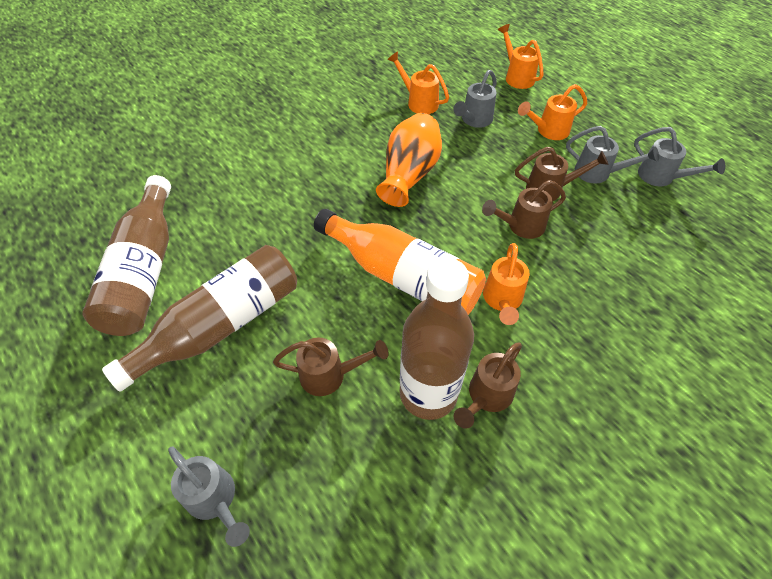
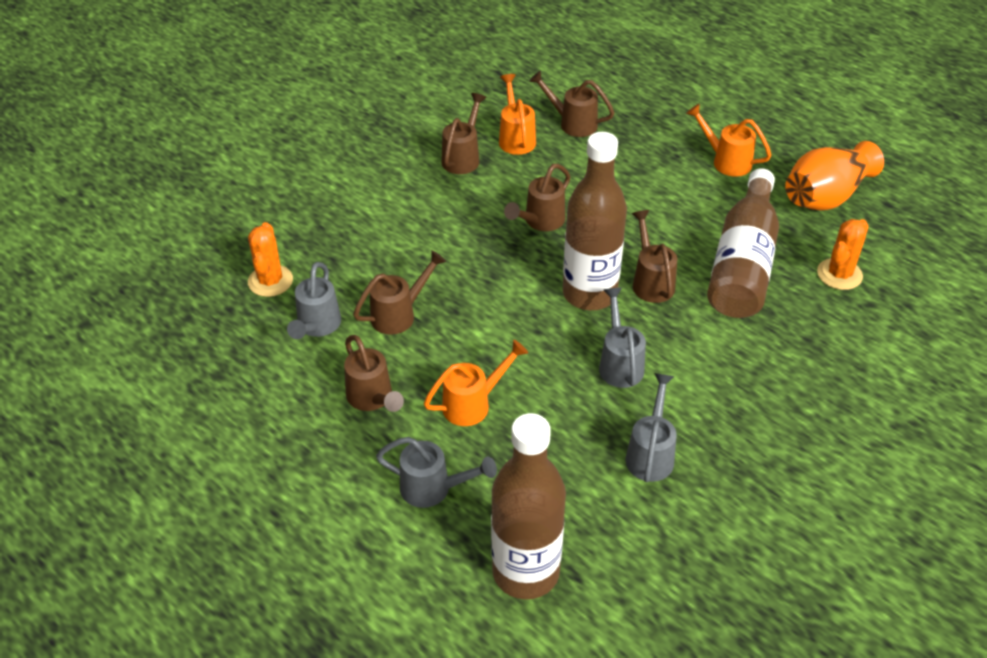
brown watering can: [273,338,389,396] [454,342,522,429] [482,180,566,239] [515,147,609,201] = 4 -> [344,335,404,412] [353,250,446,335] [441,93,486,174] [504,164,570,231] [529,71,614,137] [632,210,677,303] = 6
orange bottle: [314,209,486,315] = 1 -> none = 0
orange cactus: none = 0 -> [248,222,293,297] [817,219,869,290] = 2
orange watering can: [387,51,449,114] [483,243,530,325] [498,24,543,89] [518,84,587,140] = 4 -> [424,340,528,426] [499,74,536,155] [686,104,772,177] = 3

